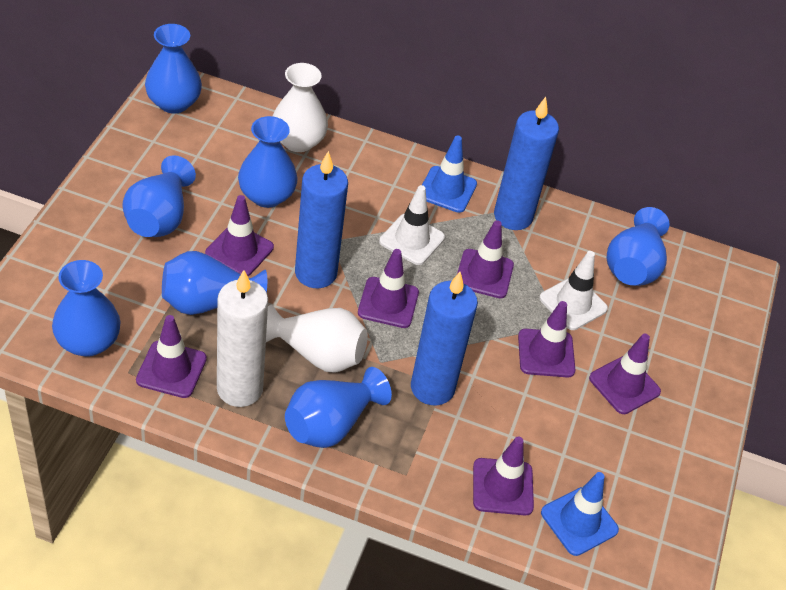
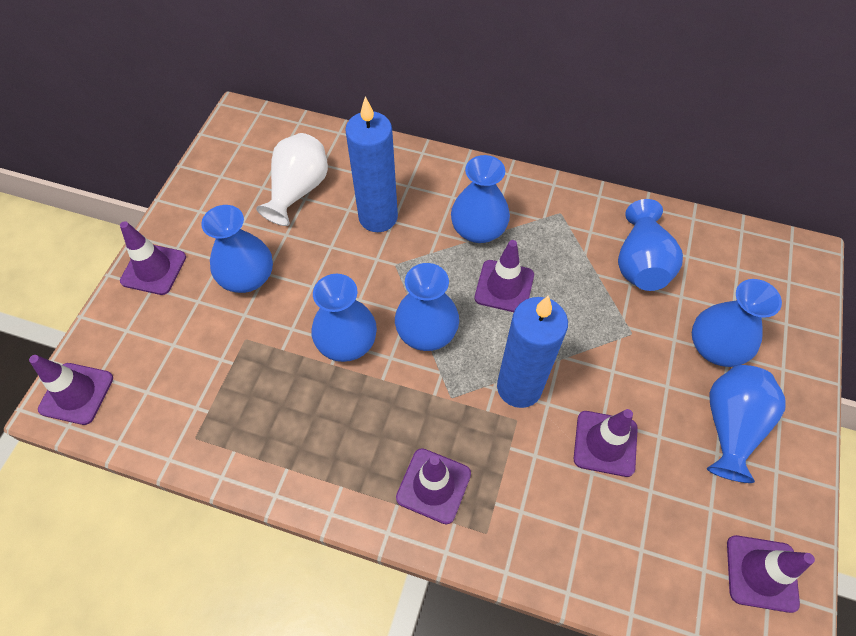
blue candle: [295,151,348,288] [411,272,478,405] [494,97,559,230] = 3 -> [345,97,398,232] [497,295,568,408] = 2
blue traffic cone: [422,135,477,213] [541,472,619,556] = 2 -> none = 0
purple traffic cone: [136,315,207,398] [205,195,274,276] [358,249,419,328] [457,220,514,298] [473,437,534,515] [518,301,575,378] [589,334,661,414] = 7 -> [29,355,113,425] [120,221,186,295] [396,448,471,524] [474,240,534,312] [574,409,638,477] [727,535,815,613] = 6
white candle: [217,270,268,407] = 1 -> none = 0
white traffic cone: [379,185,445,265] [539,251,608,330] = 2 -> none = 0
white vase: [266,305,368,373] [273,63,328,152] = 2 -> [256,133,328,226] = 1

